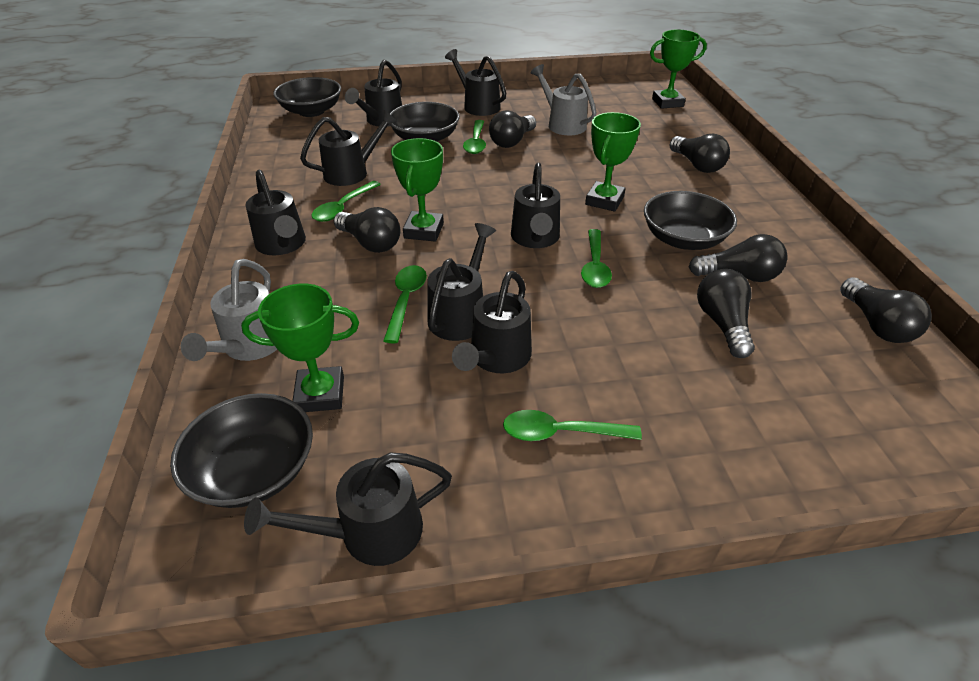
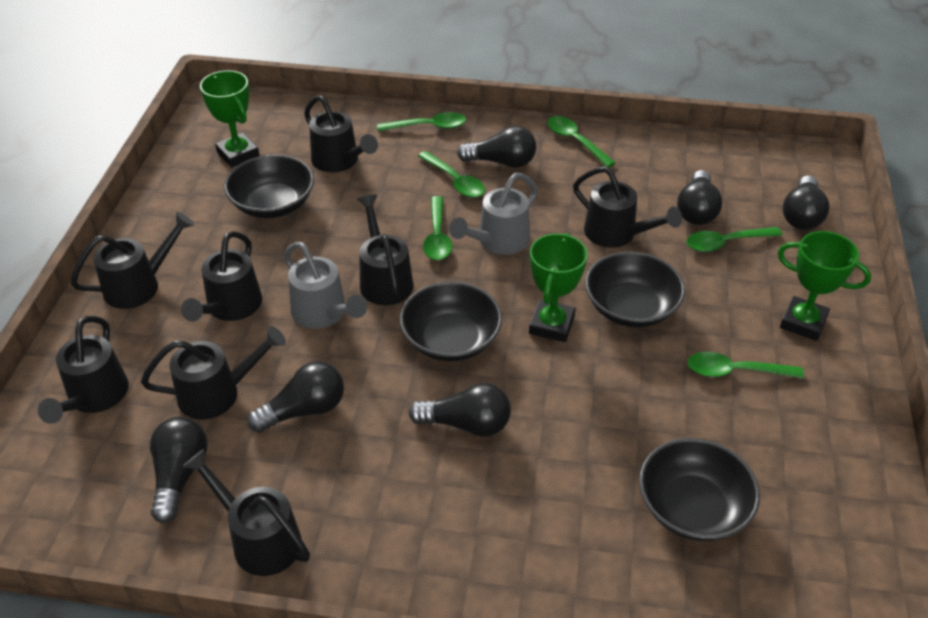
green spoon: [311,181,381,222] [383,265,427,344] [463,120,486,154] [503,410,642,441] [581,229,612,288] = 5 -> [377,112,466,131] [418,151,485,198] [423,196,452,260] [547,116,616,167] [686,227,782,252] [688,352,804,378] = 6
green trophy: [241,284,359,412] [391,138,444,242] [585,112,641,212] [650,30,707,109] = 4 -> [200,70,260,167] [529,233,588,342] [778,231,871,341] = 3

